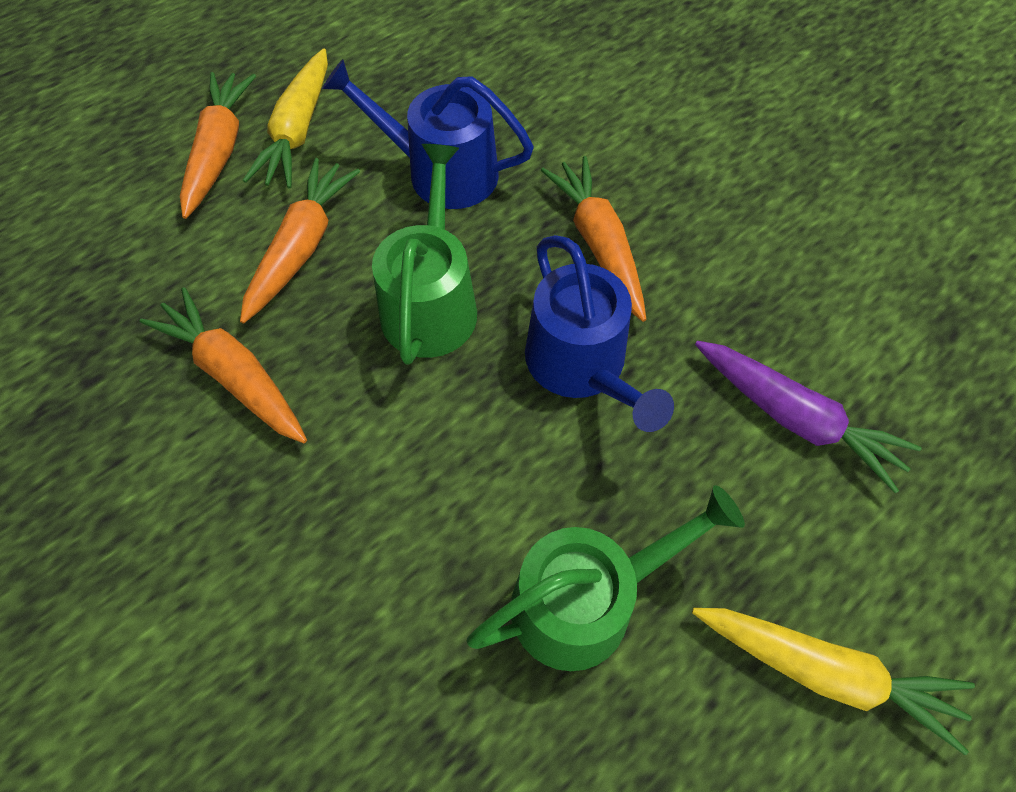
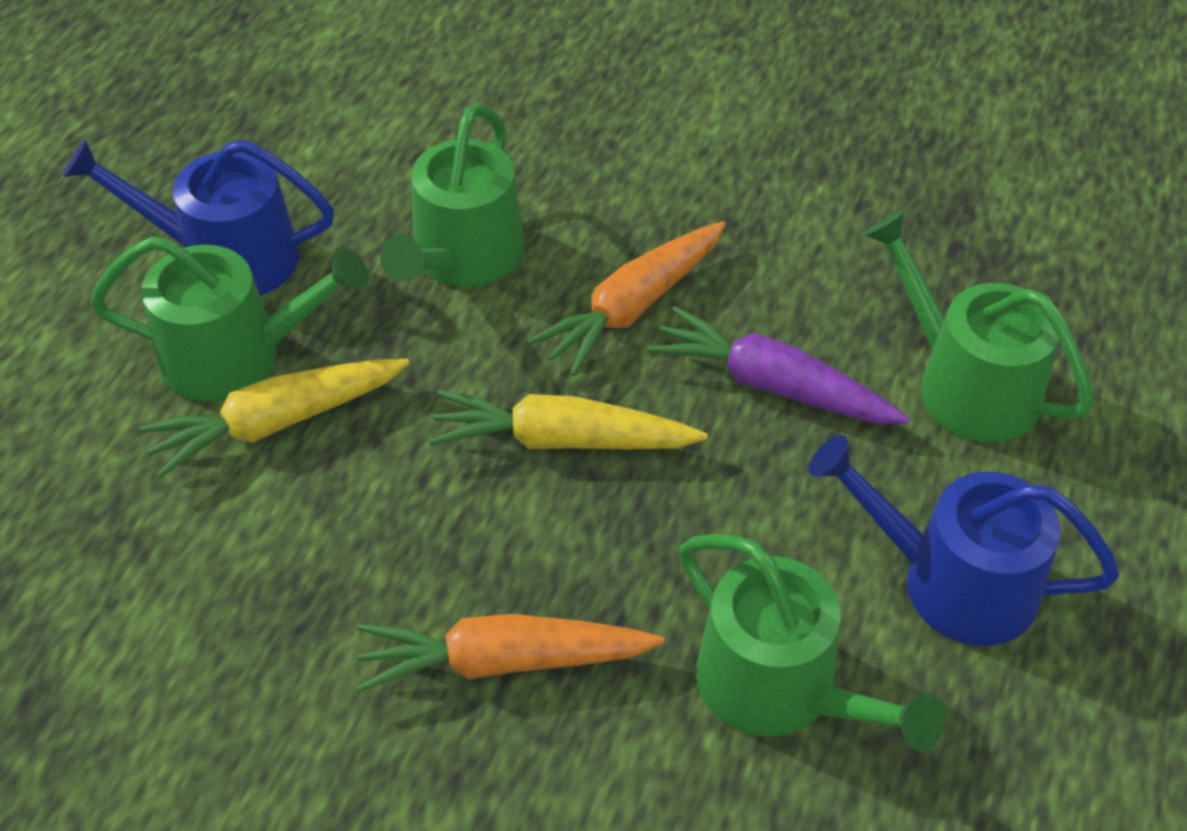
green watering can: [372,144,477,365] [467,485,745,671] = 2 -> [90,236,369,401] [380,104,524,287] [679,534,946,751] [864,211,1094,442] = 4
orange carrot: [139,287,307,443] [180,72,256,219] [240,158,360,324] [541,156,647,322] = 4 -> [357,614,664,692] [527,222,726,376] = 2

